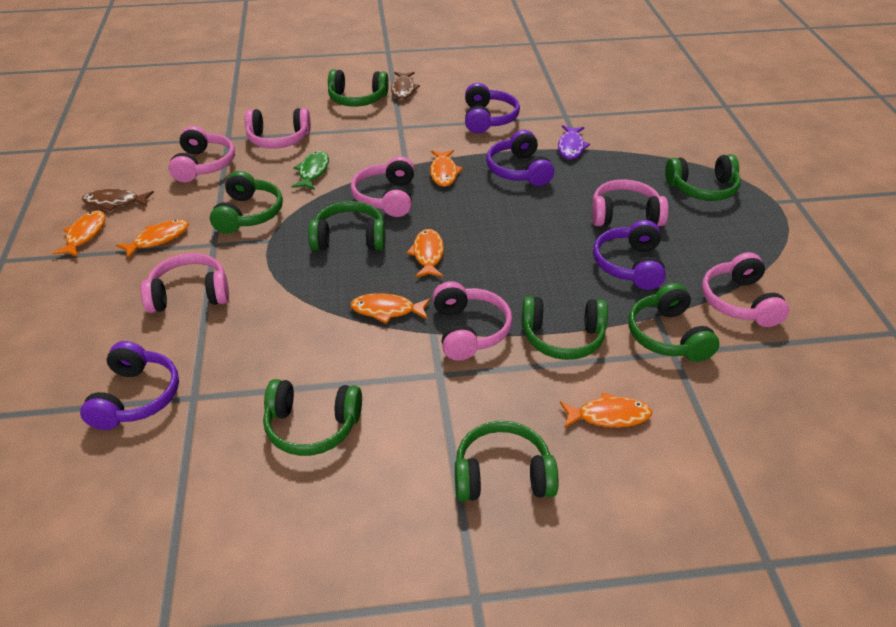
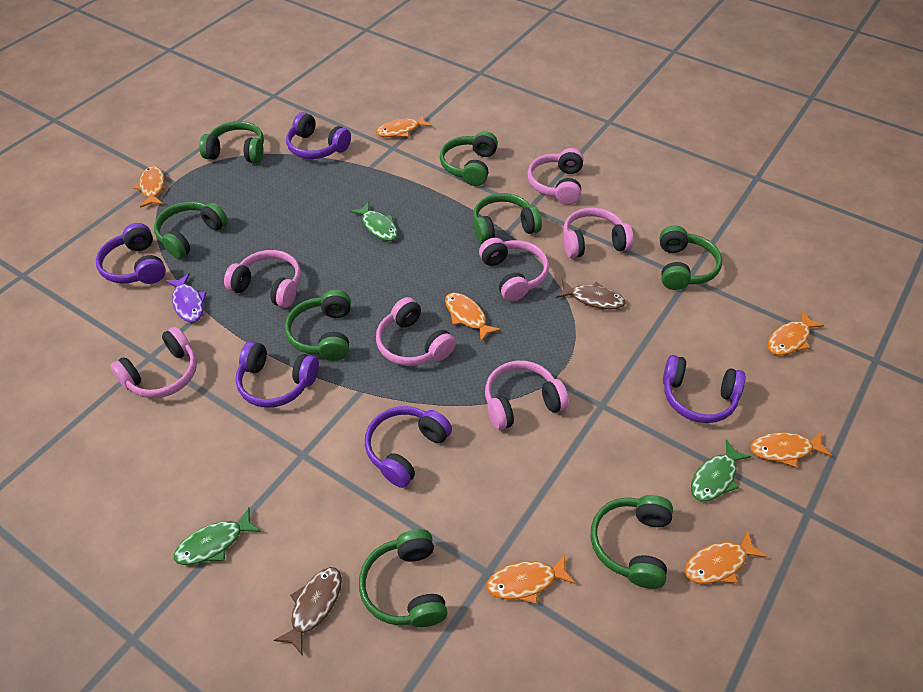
green fish: [291,151,329,190] = 1 -> [174,508,261,565] [350,202,398,241] [691,440,751,501] = 3
orange fish: [52,210,105,257] [116,219,189,258] [350,293,430,323] [407,229,444,278] [430,150,463,187] [560,392,652,428] = 6 -> [134,166,165,208] [376,114,432,137] [445,293,501,342] [486,554,575,604] [684,531,767,584] [750,432,832,468] [767,311,824,355] = 7
purple headphones: [80,341,179,430] [465,83,520,133] [486,130,554,186] [593,220,666,290] = 4 -> [96,223,166,284] [236,341,319,408] [286,112,351,159] [365,406,452,488] [663,355,746,423] = 5

